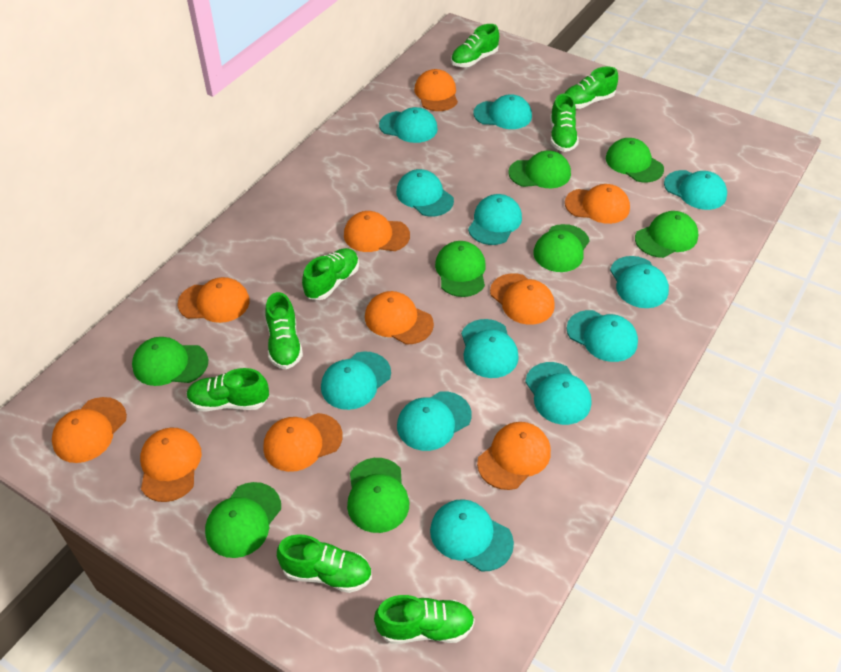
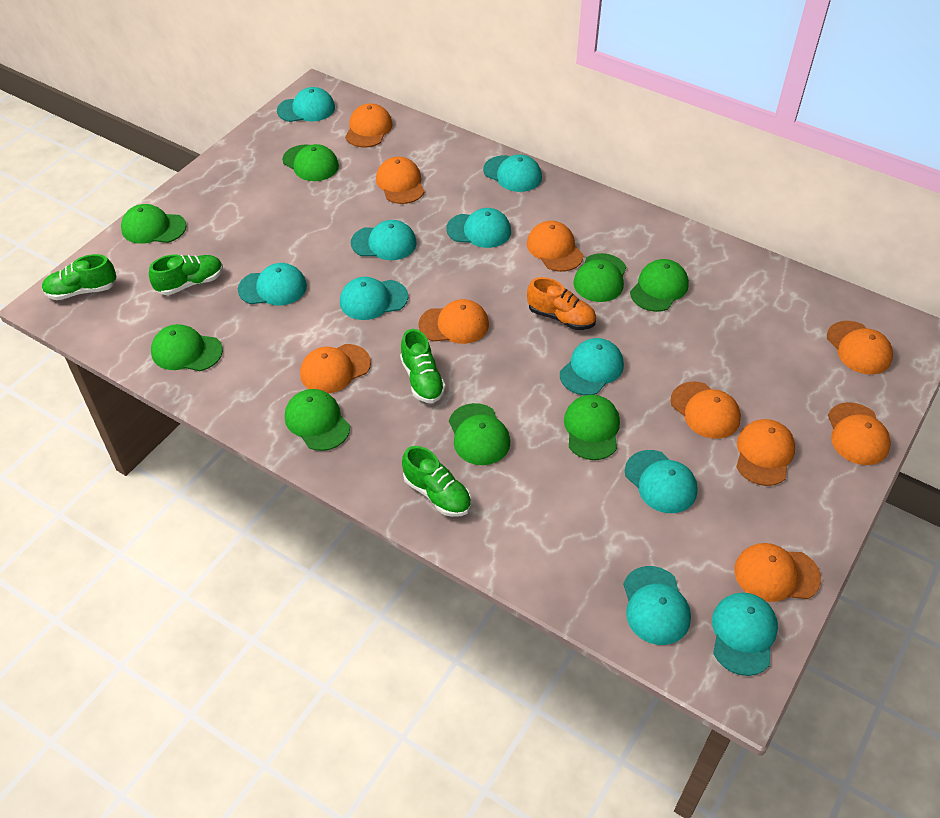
green shoe: [187,368,269,412] [266,292,303,369] [277,534,372,593] [302,248,359,300] [374,595,475,644] [451,24,499,67] [550,94,579,152] [564,66,618,109] = 8 -> [42,254,116,300] [149,254,223,295] [400,329,446,403] [402,446,471,517] = 4
orange shoe: none = 0 -> [527,277,596,330] = 1
turquoise cap: [321,352,391,410] [379,107,438,143] [396,169,454,216] [397,391,472,451] [430,499,514,572] [461,319,519,378] [468,194,522,245] [473,94,532,129] [525,362,591,425] [567,310,638,362] [610,256,669,308] [664,170,727,210] = 12 -> [238,263,307,305] [277,87,335,122] [340,277,408,320] [351,220,417,260] [447,208,511,248] [483,155,542,192] [560,338,624,396] [623,566,691,645] [625,450,698,513] [712,592,778,676] = 10

